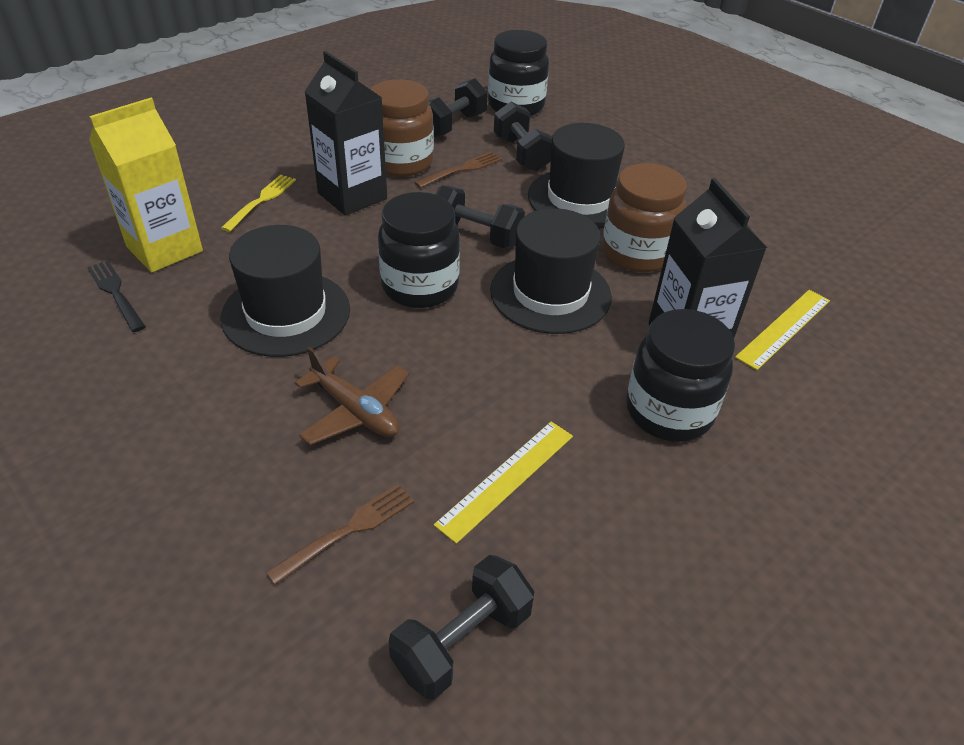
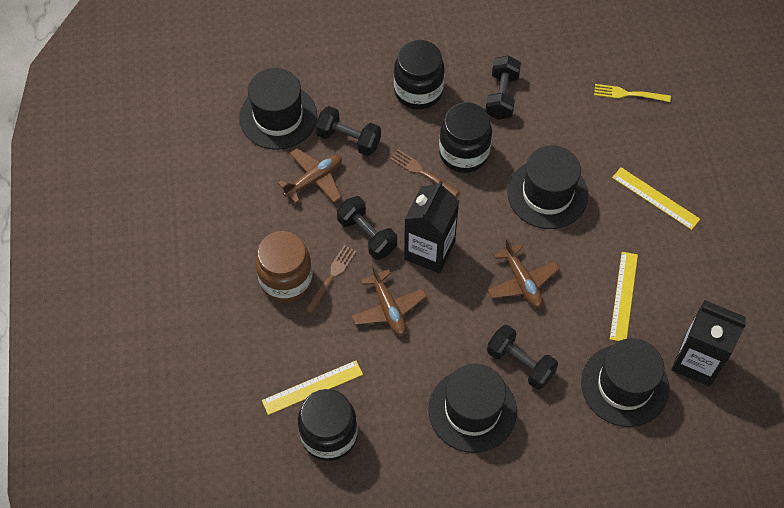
black fork: [87,260,146,332] = 1 -> none = 0
black hat: [221,225,350,357] [490,208,612,334] [528,123,625,229] = 3 -> [239,68,317,150] [428,364,517,453] [507,145,588,229] [581,338,669,427] = 4
brown jar: [370,79,434,177] [602,163,687,273] = 2 -> [255,231,313,302] = 1
brown plane: [295,347,409,445] = 1 -> [278,148,342,204] [351,265,427,336] [487,239,560,308] = 3
yellow carton: [89,98,203,272] = 1 -> none = 0
yellow ruler: [434,421,573,544] [735,290,830,370] = 2 -> [262,361,363,415] [610,252,638,341] [612,167,700,230] = 3

